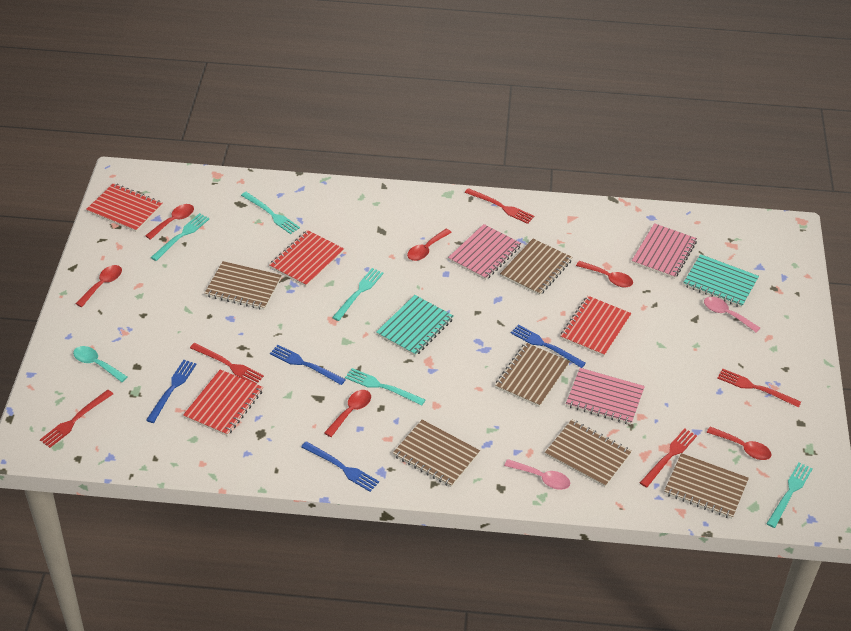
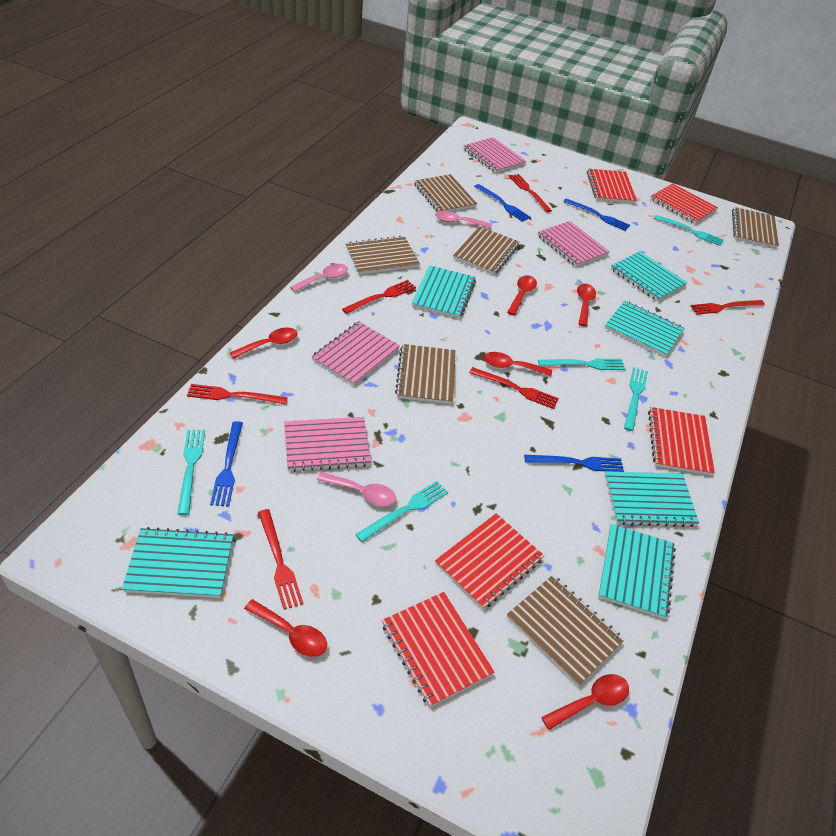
pink notebook: [448,224,521,280] [566,368,645,425] [632,223,697,279] = 3 -> [284,417,371,472] [312,322,400,386] [463,137,526,173] [537,221,610,267] = 4
pink spoon: [504,459,570,490] [704,297,760,333] = 2 -> [290,264,348,292] [317,472,396,506] [435,211,492,229] = 3
red fork: [40,390,113,448] [190,343,264,384] [465,188,534,224] [640,428,697,488] [717,368,801,408] = 5 -> [187,384,288,405] [258,509,303,610] [342,280,416,314] [469,367,559,409] [509,174,552,212] [690,300,765,315] = 6
red notebook: [86,183,163,232] [183,369,263,436] [269,230,344,287] [560,296,631,357] = 4 -> [382,592,495,708] [435,513,544,609] [587,169,637,203] [648,407,715,476] [650,183,718,224] = 5
turquoise notebook: [376,295,454,356] [683,254,759,308] = 2 -> [122,527,233,598] [412,265,476,319] [598,524,676,619] [605,301,685,357] [605,471,699,527] [611,251,687,301] = 6
turquoise spoon: [73,346,127,382] = 1 -> none = 0

